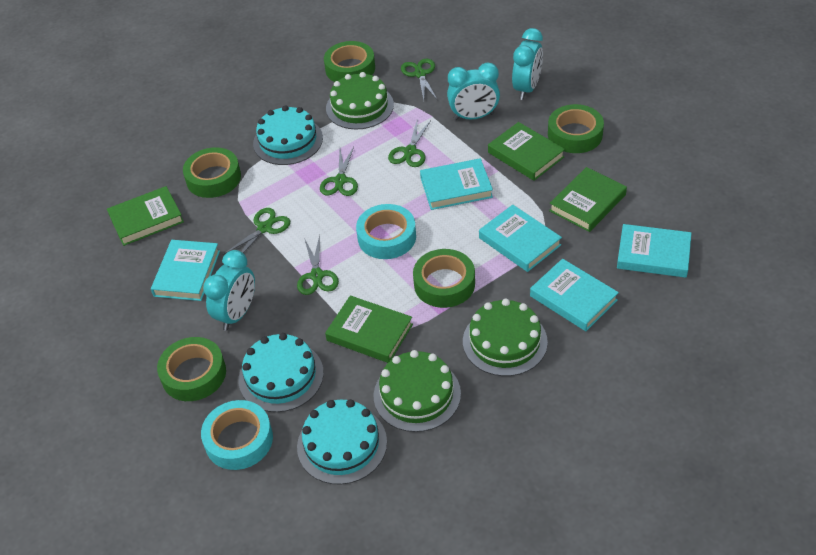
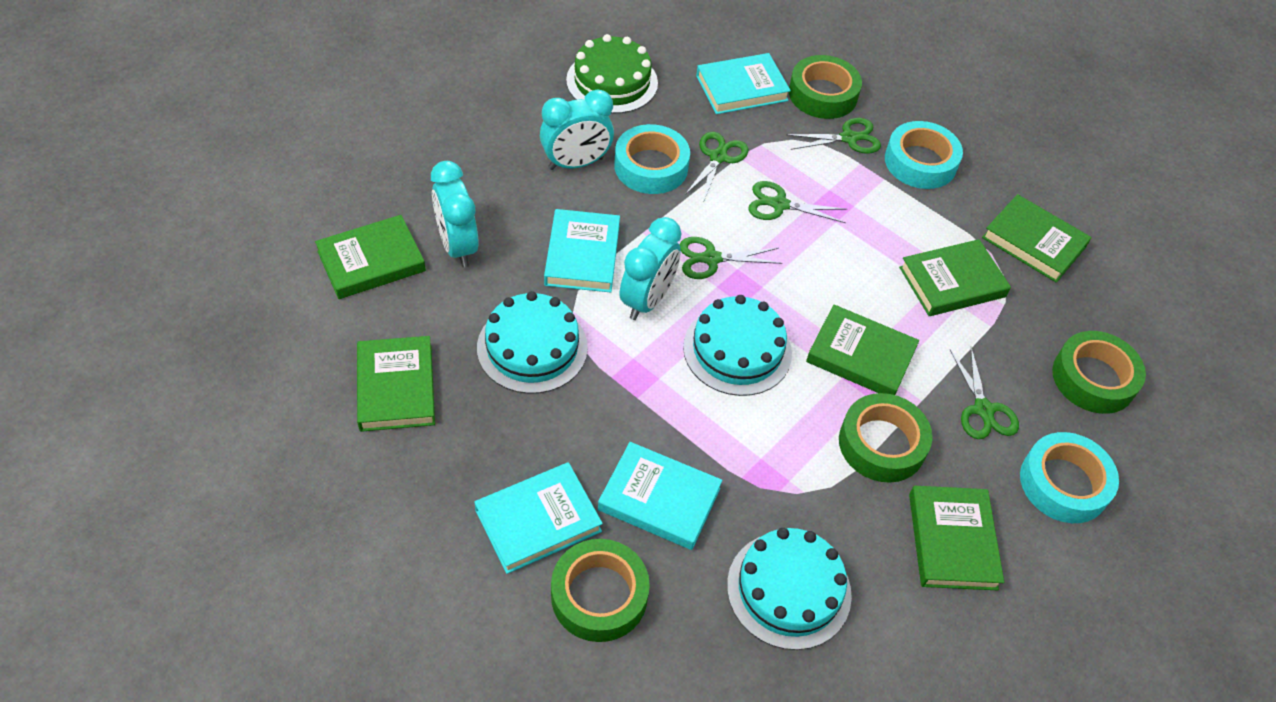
green book: [107,186,184,246] [325,295,413,363] [488,122,565,181] [549,167,627,232] = 4 -> [315,215,426,299] [357,336,435,432] [806,304,919,395] [899,239,1011,316] [909,486,1004,590] [982,194,1092,283] = 6
green cake: [326,72,394,129] [374,350,461,432] [463,299,548,376] = 3 -> [566,34,658,114] = 1
green tape: [157,337,226,401] [183,147,241,198] [324,41,375,82] [413,249,475,308] [548,104,604,153] = 5 -> [551,539,650,642] [789,55,862,119] [839,393,933,483] [1052,331,1146,414] = 4
turquoise book: [151,240,220,301] [420,158,493,210] [479,205,562,272] [530,259,619,331] [617,224,691,278] = 5 -> [474,462,603,574] [544,209,620,293] [598,442,722,550] [696,53,791,114] = 4
turquoise tape: [201,400,273,470] [356,204,416,259] = 2 -> [614,124,690,194] [885,121,963,189] [1020,432,1119,523] = 3

